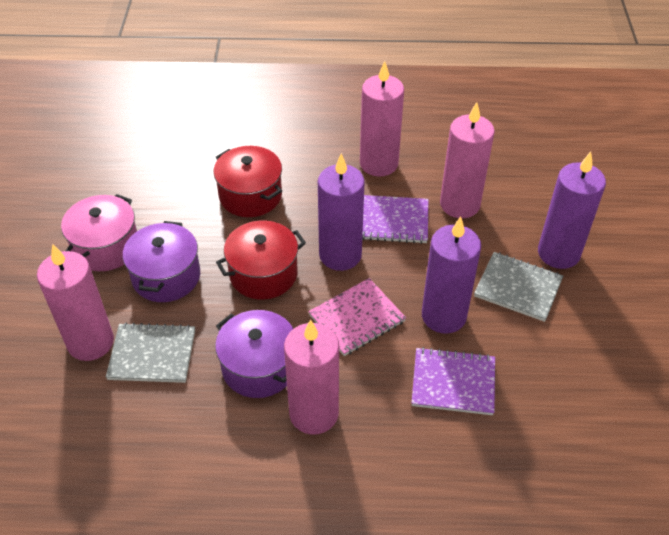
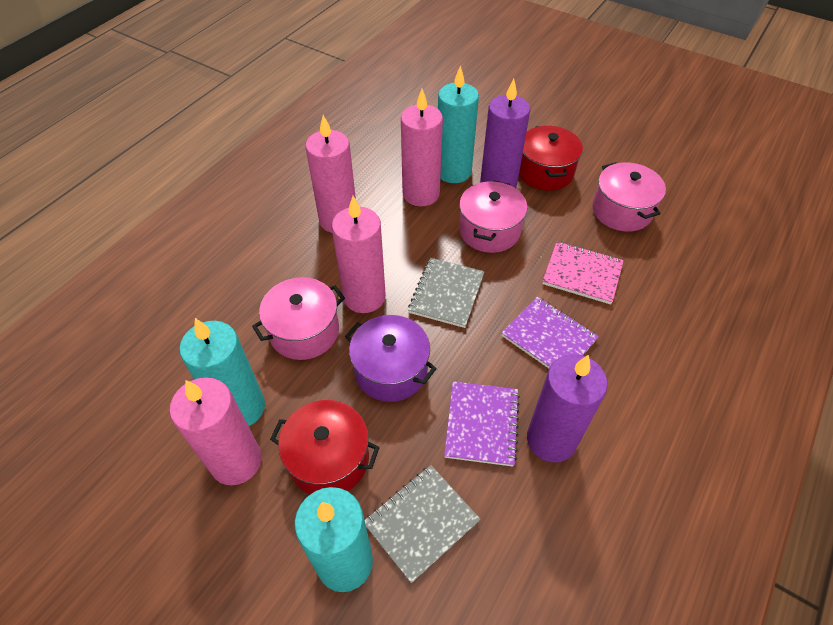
pink pot: [61,194,137,271] = 1 -> [252,277,345,360] [459,181,527,253] [592,162,666,232] = 3
purple candle: [318,153,365,271] [422,216,481,334] [538,152,606,269] = 3 -> [480,79,530,188] [527,354,608,463] = 2
purple pot: [123,221,200,302] [215,310,293,398] = 2 -> [345,315,437,402] = 1
turquoise candle: none = 0 -> [179,318,265,426] [294,487,373,592] [438,65,479,183] = 3

